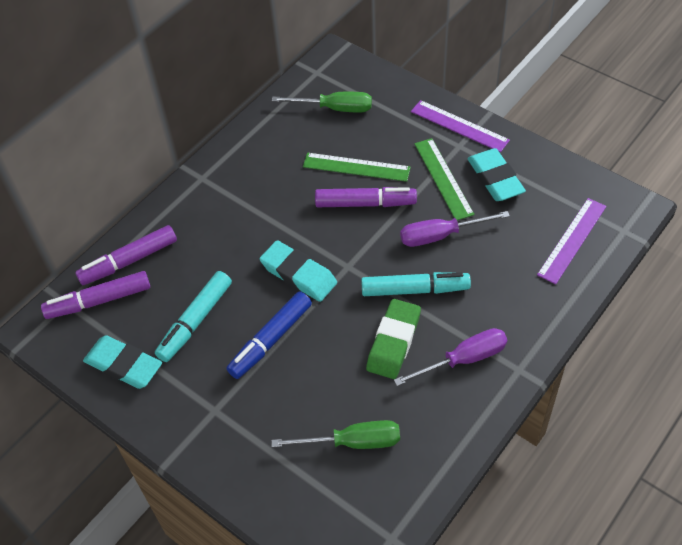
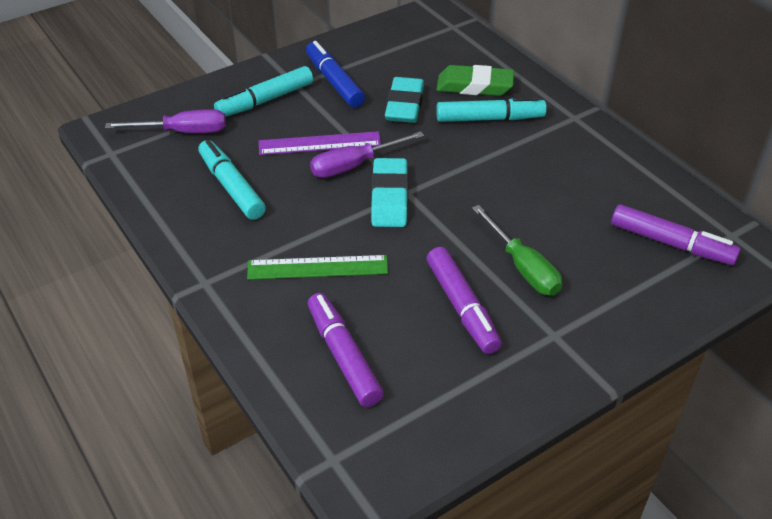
green ruler: [303,153,411,182] [415,138,474,220] = 2 -> [247,255,388,280] = 1
green screwdriver: [272,92,372,112] [272,420,400,449] = 2 -> [472,205,562,296] = 1
purple ruler: [411,100,510,152] [537,198,606,284] = 2 -> [259,131,381,155] = 1
turquoise eraser: [83,335,162,389] [260,240,337,302] [467,148,526,201] = 3 -> [371,158,408,227] [385,77,424,123] = 2
turquoise marker: [155,271,232,362] [361,272,471,296] = 2 -> [198,140,266,220] [214,66,313,117] [436,97,547,122] = 3

